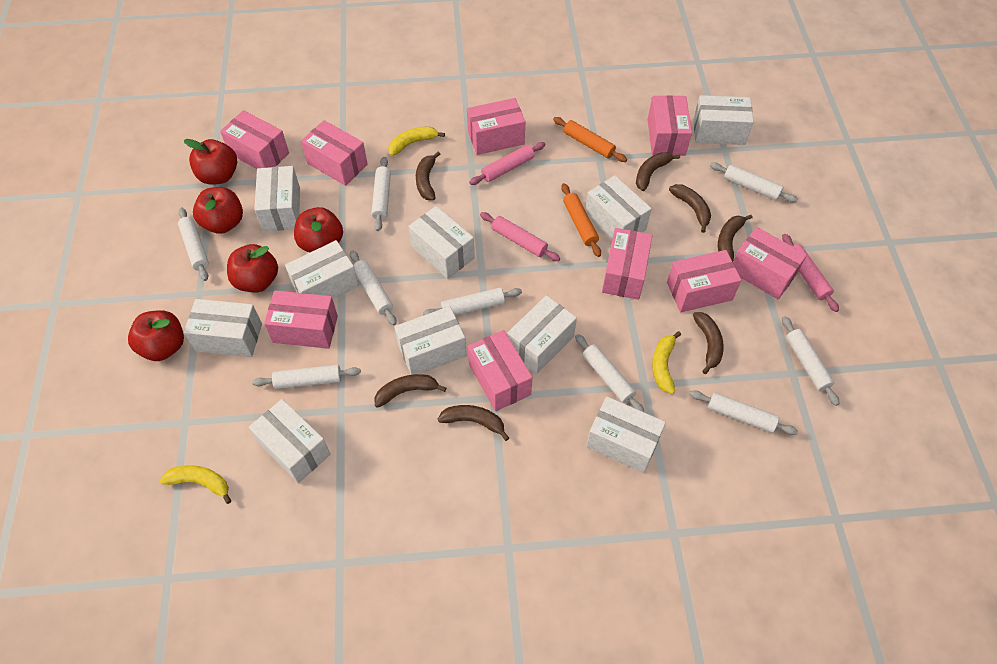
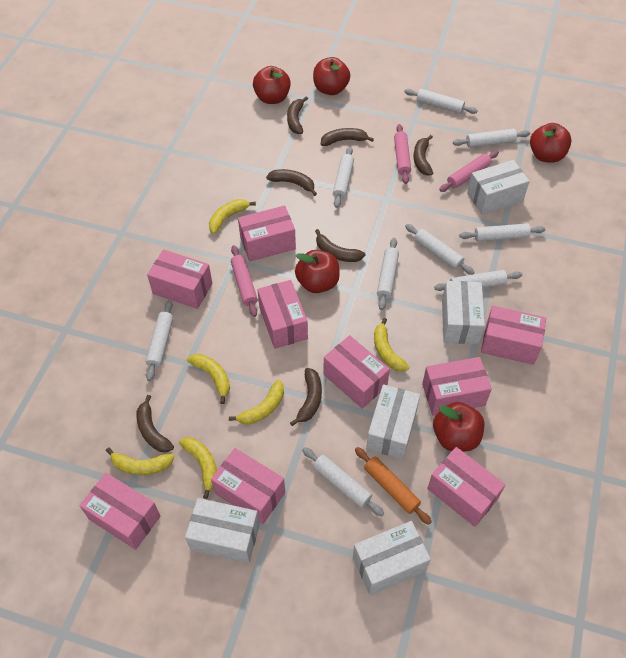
orange rolling pin: [553,117,627,162] [561,183,601,257] = 2 -> [355,447,432,525] = 1
white box: [184,299,262,357] [249,399,330,483] [254,166,300,232] [285,240,359,299] [394,306,467,375] [408,206,475,279] [507,295,577,374] [585,175,652,240] [586,397,666,473] [693,95,754,145] = 10 -> [185,498,260,563] [353,521,431,595] [366,384,420,460] [442,281,485,344] [467,160,530,215] = 5
yellow banana: [160,465,231,504] [388,126,445,156] [652,331,681,394] = 3 -> [106,448,174,475] [179,437,217,499] [187,354,230,404] [209,199,256,234] [229,380,284,425] [374,318,409,372] = 6

